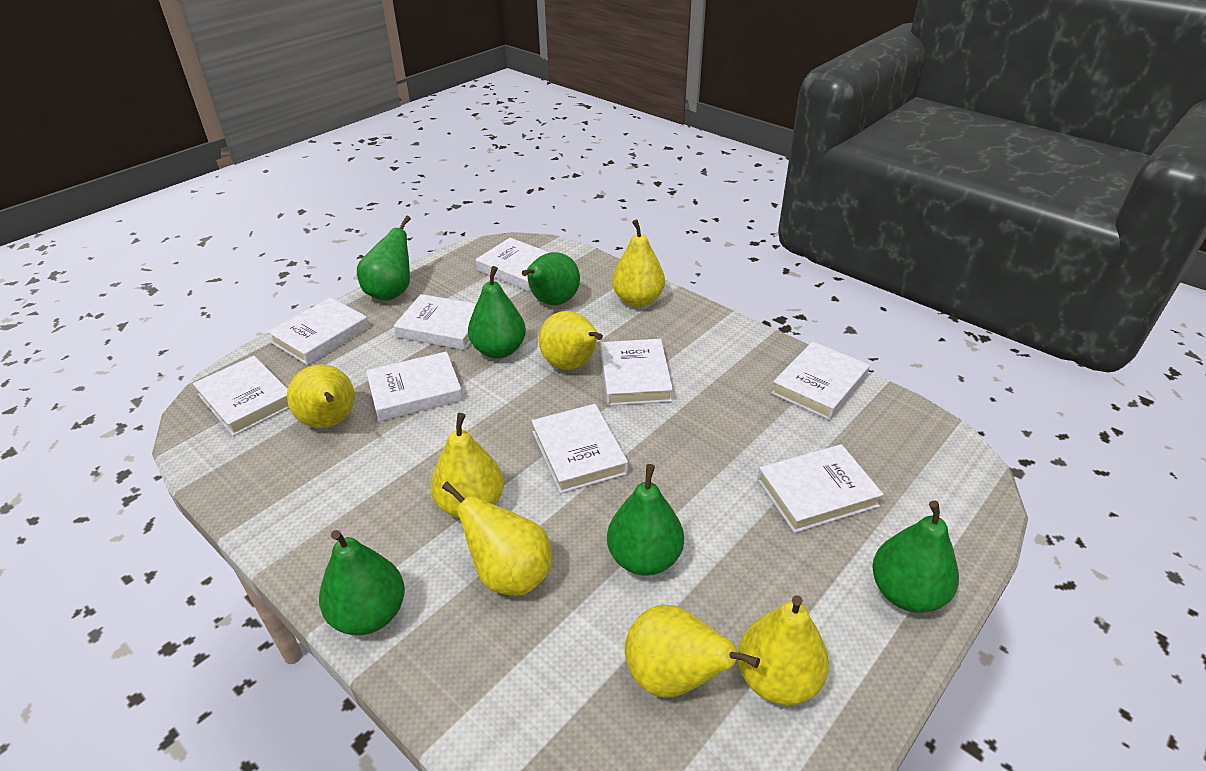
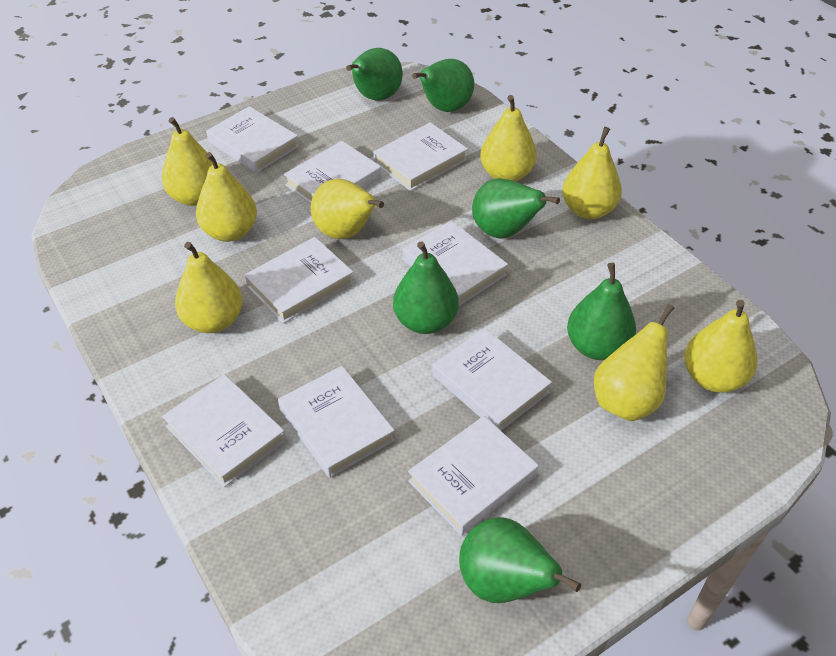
yellow pear: [287,364,355,428] [431,413,504,518] [442,482,552,596] [539,311,603,370] [612,219,665,307] [625,604,760,698] [738,595,829,705] = 7 -> [162,117,213,206] [175,242,243,333] [196,152,257,242] [311,179,384,239] [480,95,537,182] [562,127,622,219] [594,304,674,421] [684,300,757,393] = 8

